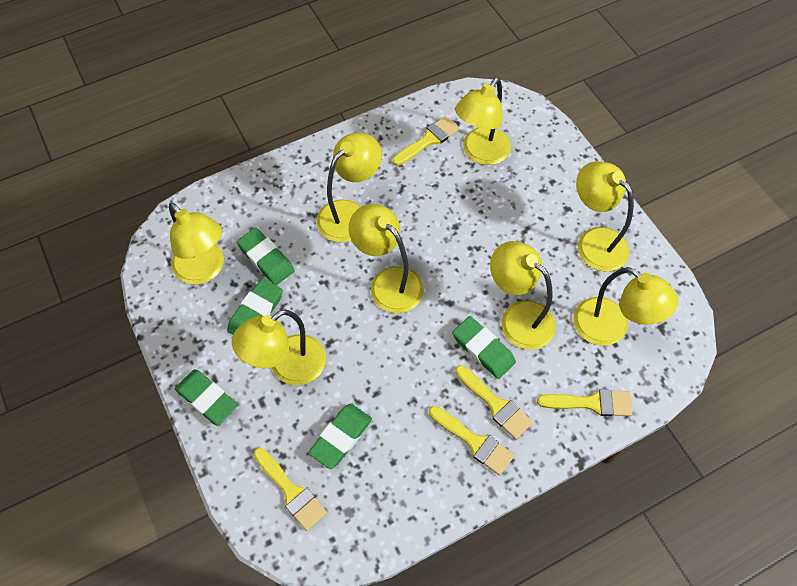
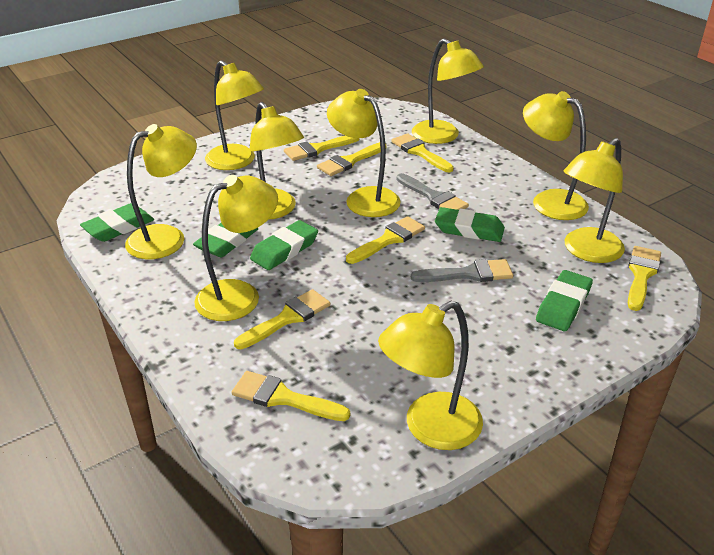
grey brush: none = 0 -> [397,173,469,210] [411,259,513,282] = 2
yellow brush: [254,448,327,531] [393,116,460,166] [429,406,514,476] [455,365,533,439] [537,389,632,416] = 5 -> [232,371,350,421] [234,289,330,349] [284,136,360,161] [317,142,386,176] [346,216,425,264] [391,133,454,172] [628,246,661,311] = 7
yellow lamp: [169,202,224,284] [232,309,326,385] [316,133,382,242] [349,204,424,313] [455,78,511,165] [490,241,556,350] [573,267,678,346] [576,161,634,271] = 8 -> [125,124,197,259] [194,175,278,321] [205,60,264,170] [250,102,304,220] [327,89,401,217] [378,301,483,450] [412,38,484,144] [523,91,589,220] [564,138,625,263] = 9

